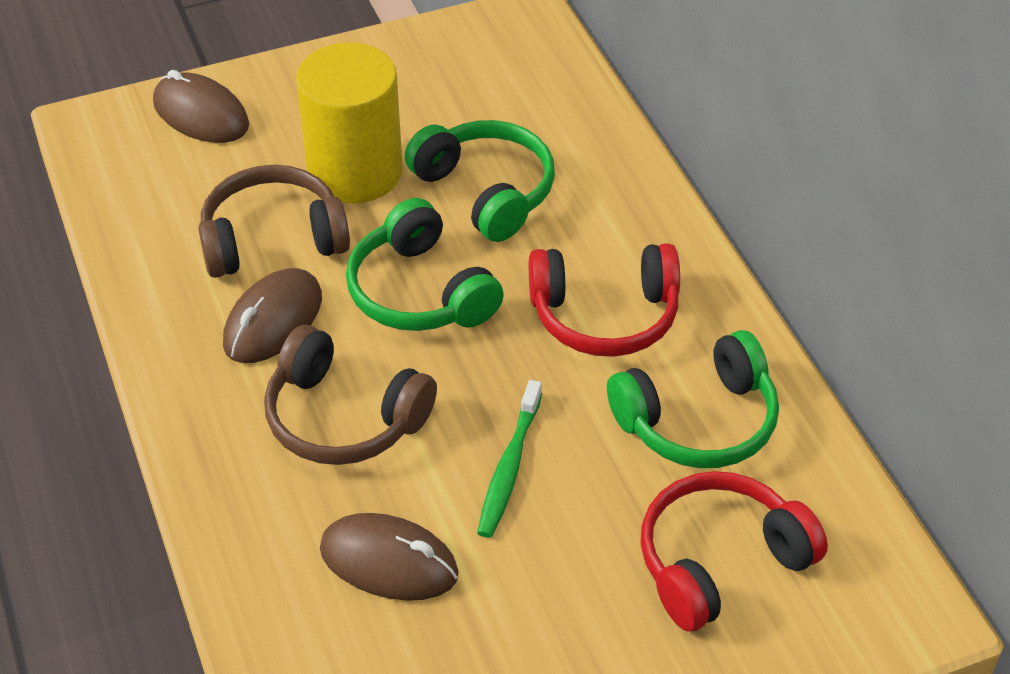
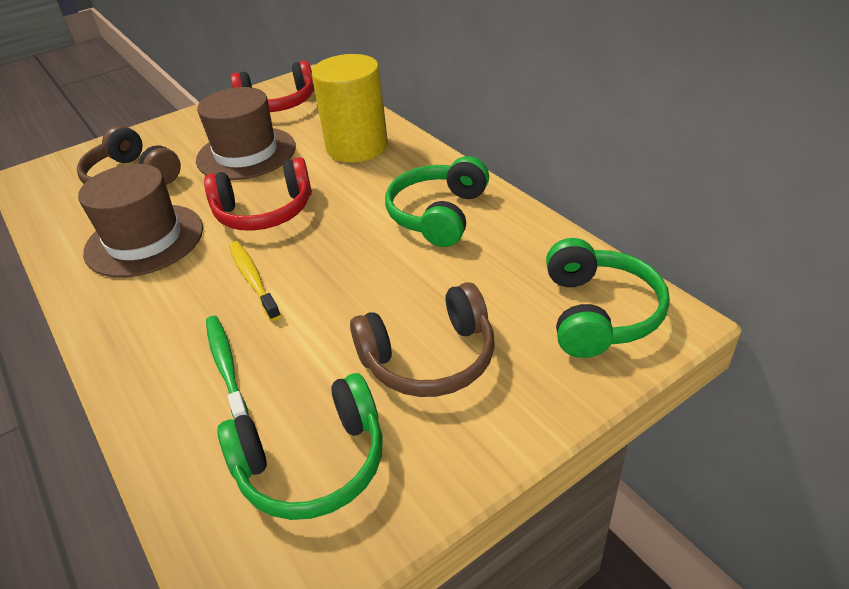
brown hat: none = 0 -> [78,164,203,278] [196,87,296,180] = 2
brown mouse: [153,70,249,143] [223,268,322,363] [320,513,459,601] = 3 -> none = 0
yellow toothbrush: none = 0 -> [229,241,281,321] = 1

